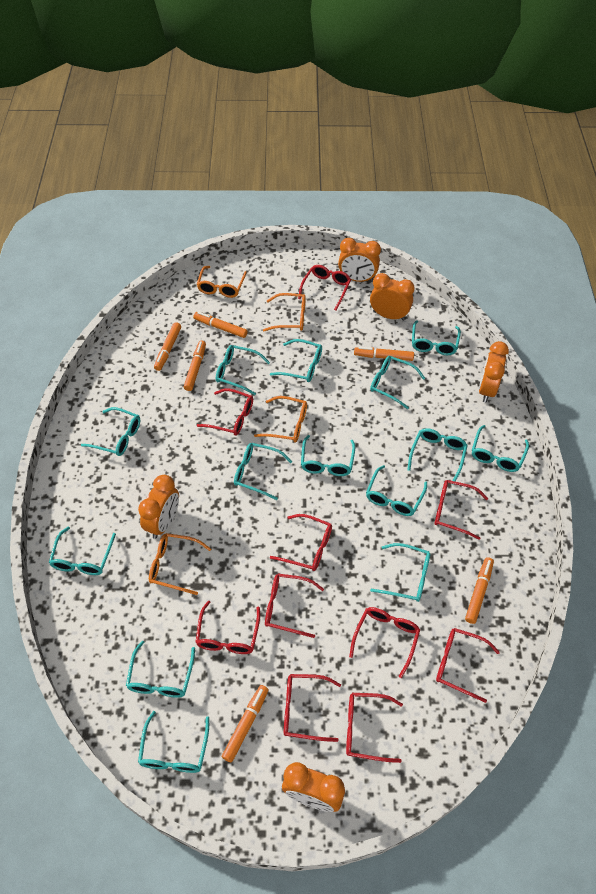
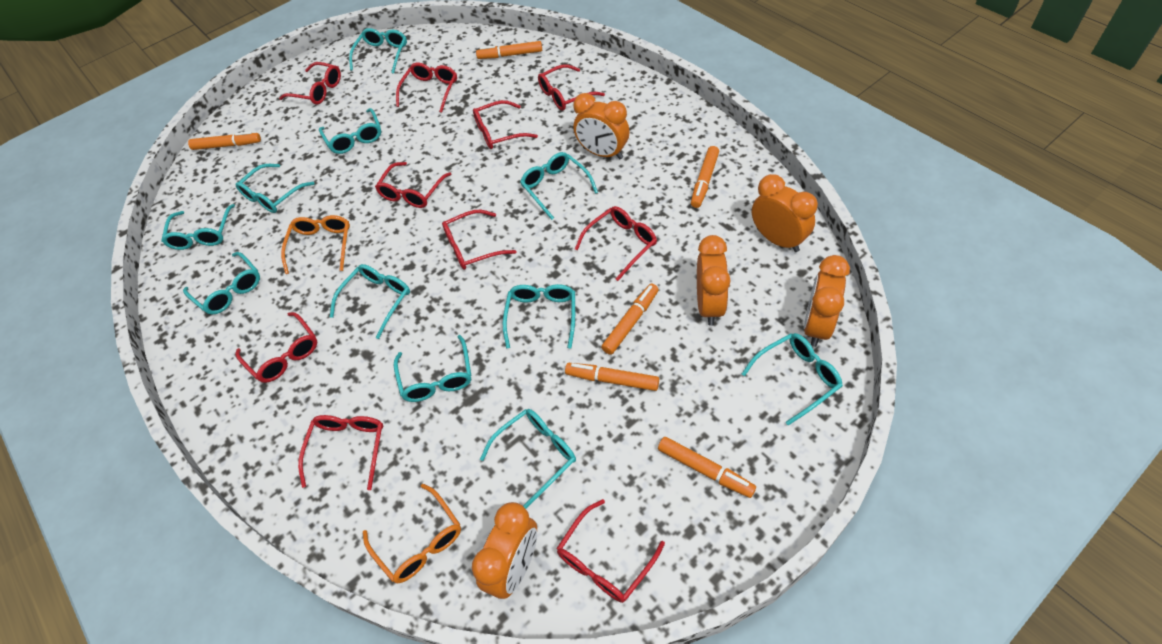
orange glasses: [149,533,211,595] [197,266,247,298] [254,396,307,442] [263,293,306,331] = 4 -> [281,215,350,274] [363,484,461,583] = 2
turquoise glasses: [49,527,116,575] [81,407,140,456] [126,641,195,698] [138,711,209,773] [216,345,270,395] [234,443,293,500] [270,339,322,382] [301,435,355,476] [366,465,427,516] [370,356,425,409] [370,543,431,602] [407,428,468,485] [412,320,461,355] [472,425,529,472] = 14 -> [161,204,235,250] [183,252,260,315] [235,164,315,213] [319,108,381,154] [330,264,410,339] [349,28,407,74] [394,335,471,402] [480,409,576,509] [503,284,575,348] [520,152,598,220] [742,333,843,425] = 11

